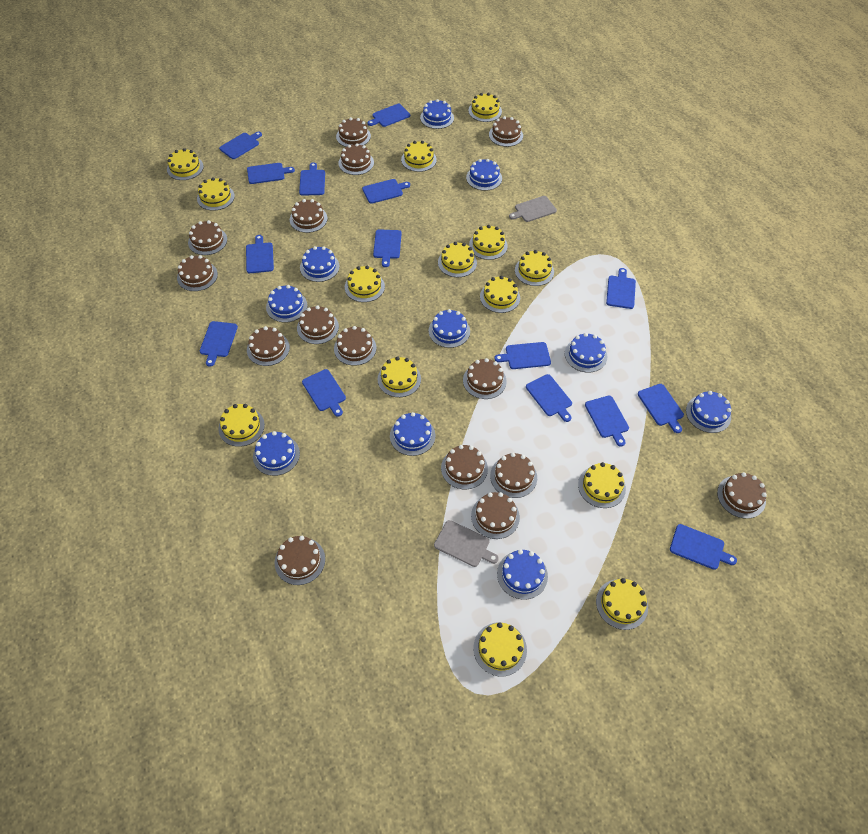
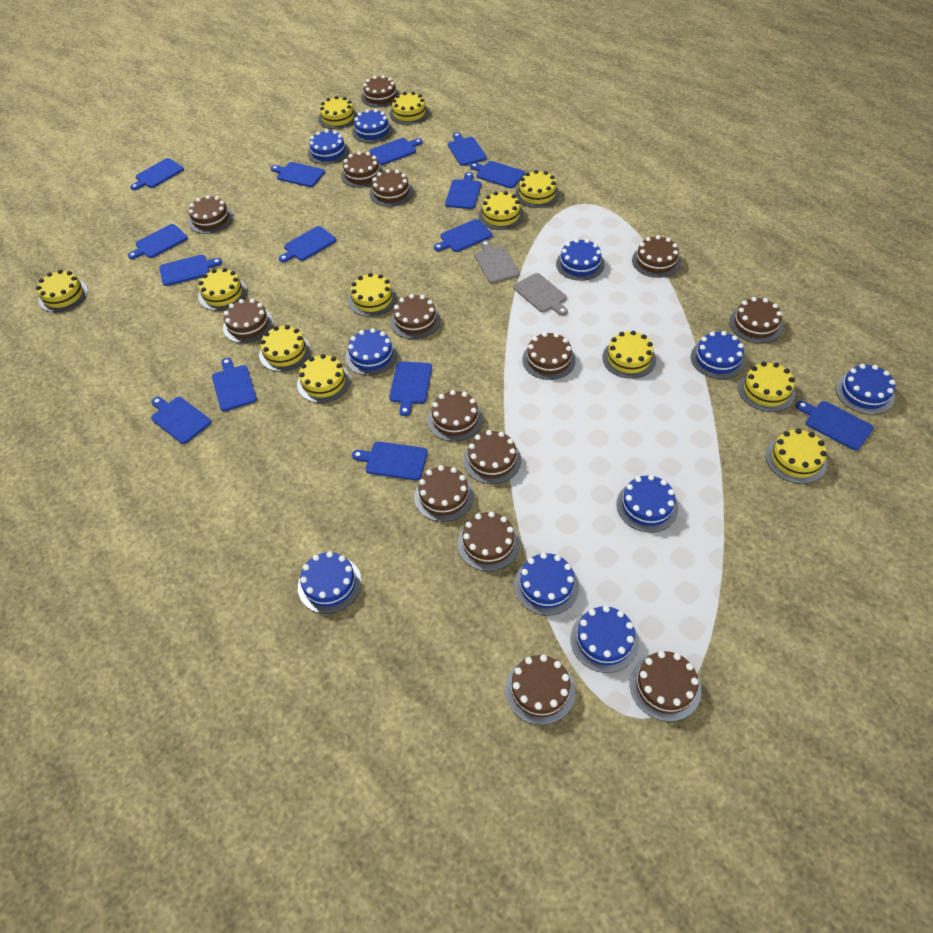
yellow cake: [167,148,204,180] [197,177,235,211] [218,404,265,447] [345,266,385,302] [378,356,421,397] [401,141,437,172] [438,242,477,277] [468,93,502,122] [469,225,508,260] [473,622,527,677] [480,276,520,313] [515,250,554,286] [578,462,626,508] [596,578,648,630] = 14 -> [36,270,88,312] [198,268,247,311] [259,325,311,372] [297,354,351,403] [318,96,358,129] [348,273,397,317] [390,92,429,125] [479,191,524,230] [515,170,560,208] [602,331,656,379] [738,362,795,412] [766,428,827,484] = 12

